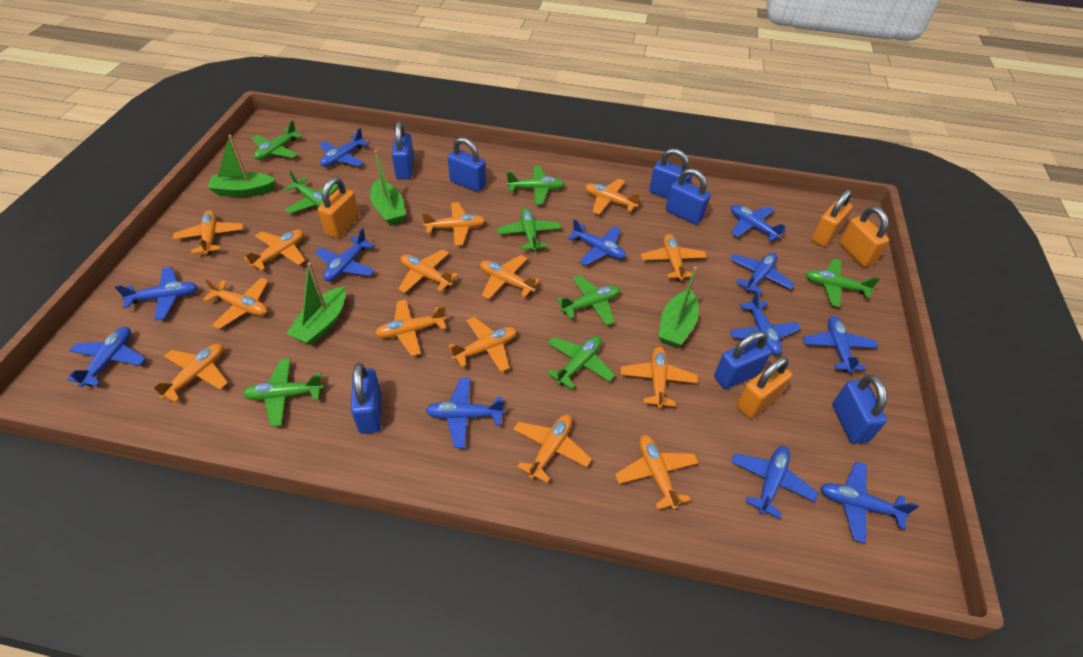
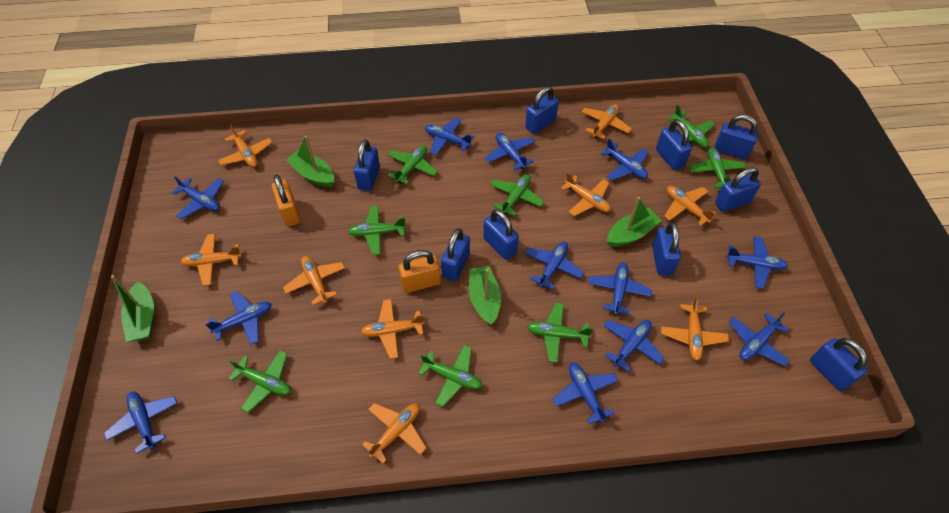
blue padlock: [351,363,381,434] [392,122,414,179] [448,137,486,192] [649,149,692,199] [666,168,711,225] [714,331,771,389] [832,375,887,444] = 7 -> [354,139,380,191] [441,228,470,281] [483,209,519,260] [525,87,559,134] [652,222,681,275] [656,119,692,170] [714,115,758,159] [715,167,761,212] [810,338,868,391] = 9
orange padlock: [318,177,359,238] [736,357,792,419] [811,189,853,247] [839,206,889,267] = 4 -> [272,175,301,227] [398,250,441,293] = 2
orange plane: [152,343,228,403] [173,210,243,255] [203,277,269,329] [244,229,305,271] [375,299,446,356] [398,250,458,293] [422,202,486,246] [448,317,517,372] [480,255,540,299] [513,414,592,483] [585,179,641,215] [615,435,699,510] [620,346,698,409] [641,234,707,281] = 14 -> [180,234,242,286] [218,125,272,167] [283,256,345,305] [361,299,425,359] [362,403,426,463] [560,172,611,216] [581,104,632,139] [661,296,729,361] [664,186,716,226] = 9

